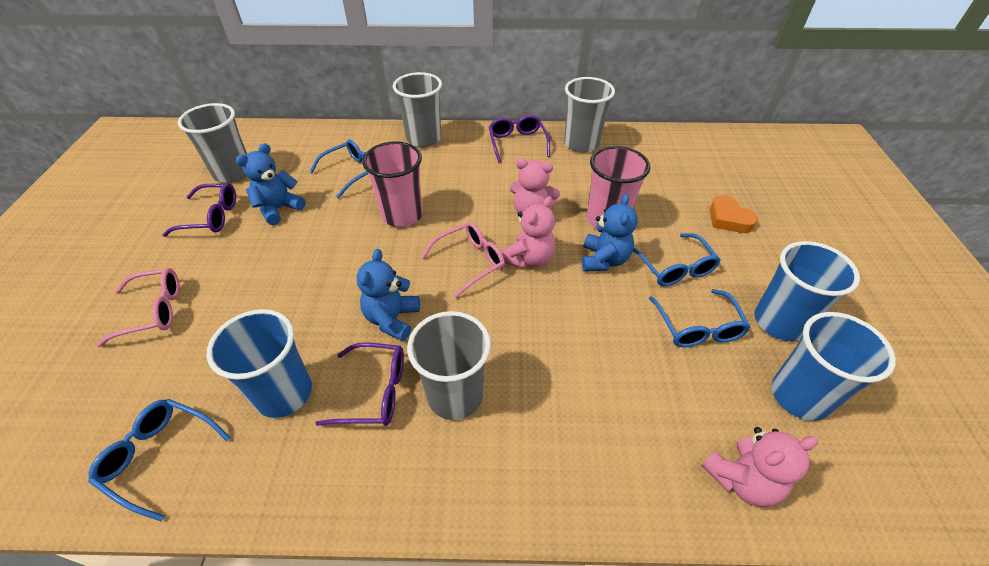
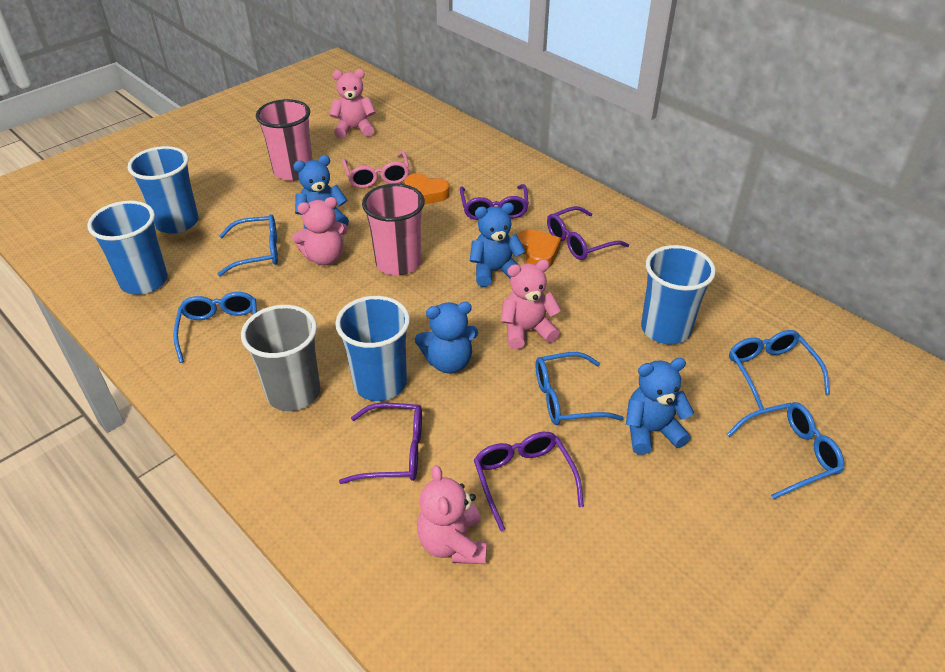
blue cup: [206,309,312,418] [754,241,860,341] [772,312,896,421] = 3 -> [87,201,168,295] [127,146,199,233] [335,296,410,401] [641,245,716,344] = 4
blue glasses: [88,399,231,521] [310,139,368,198] [633,233,721,286] [649,289,751,347] = 4 -> [173,292,257,363] [217,214,278,276] [536,352,624,425] [727,402,844,500] [729,330,830,410] = 5
blue teddy bear: [236,143,306,225] [357,249,420,341] [582,194,638,272] = 3 -> [293,155,349,229] [415,302,478,374] [470,203,526,287] [626,358,694,455] = 4
grey cup: [178,103,247,183] [393,72,442,147] [407,311,491,420] [564,77,615,153] = 4 -> [241,305,320,411] = 1
orange heart: [710,195,758,233] = 1 -> [404,173,450,204] [517,229,561,267] = 2
pink glasses: [97,268,180,347] [421,222,505,298] = 2 -> [342,151,410,188] = 1
pink teddy bear: [502,196,556,269] [509,158,560,213] [701,427,818,507] = 3 -> [292,197,348,265] [329,69,376,138] [417,465,487,564] [501,259,561,349] = 4
purple glasses: [162,183,236,237] [315,343,404,426] [489,115,550,163] = 3 -> [339,403,422,484] [460,184,529,220] [474,432,584,531] [547,206,629,260] = 4

